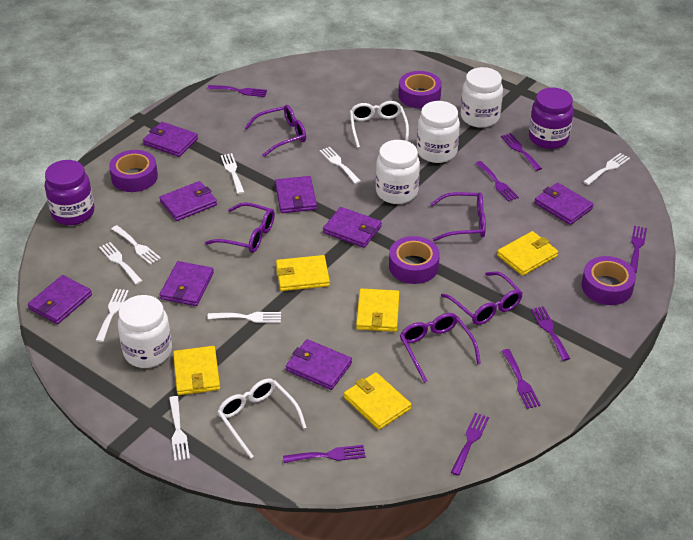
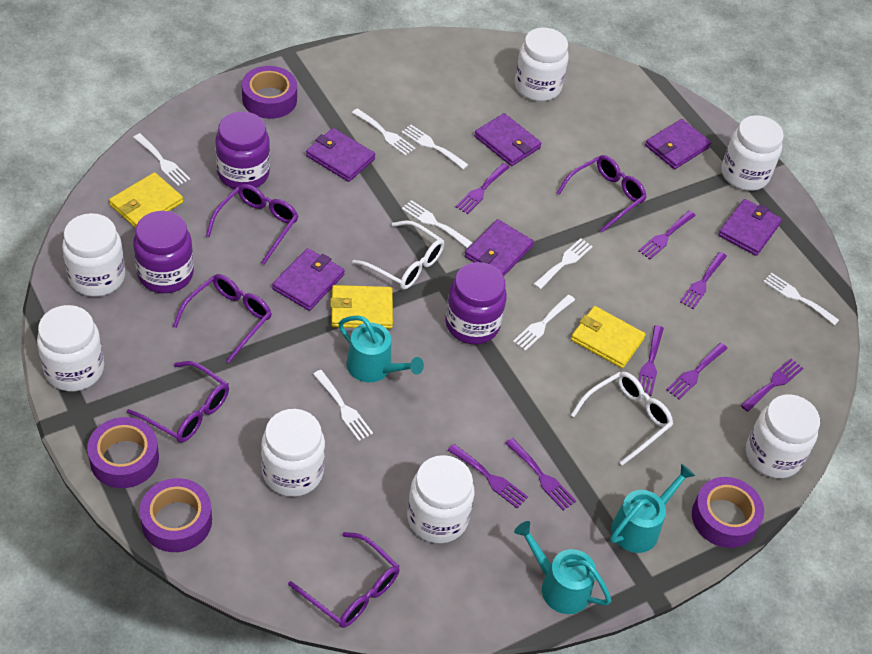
purple jar: [45,160,94,225] [529,88,574,149] = 2 -> [133,211,194,293] [215,111,270,189] [445,262,507,344] = 3
purple wallet: [28,275,92,324] [143,122,198,157] [159,181,217,221] [160,261,214,306] [275,176,317,213] [286,339,352,390] [323,207,382,248] [534,183,594,225] = 8 -> [272,248,345,311] [306,128,376,182] [464,219,534,276] [474,113,542,166] [645,119,711,169] [718,199,782,256] = 6
turquoise watering can: none = 0 -> [338,315,424,382] [514,521,611,614] [610,464,695,553] = 3
white jar: [118,295,172,368] [376,140,420,204] [417,101,460,163] [461,67,503,128] = 4 -> [37,305,104,391] [62,213,125,297] [261,409,325,497] [407,455,475,544] [515,28,569,101] [722,115,784,191] [746,394,820,479] = 7
yellow wallet: [173,346,220,395] [276,255,330,291] [344,372,411,430] [356,288,399,332] [497,231,558,276] = 5 -> [109,172,183,228] [330,285,393,329] [571,306,646,368] = 3

